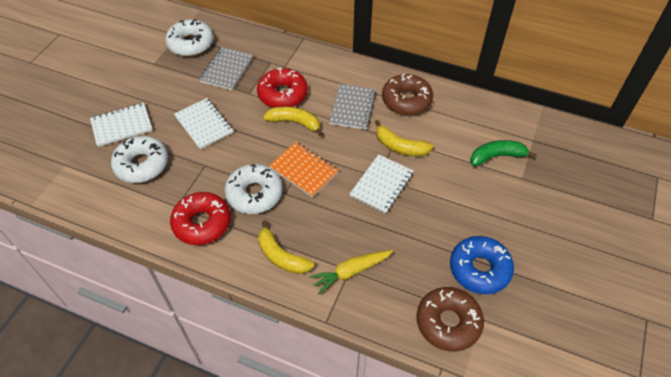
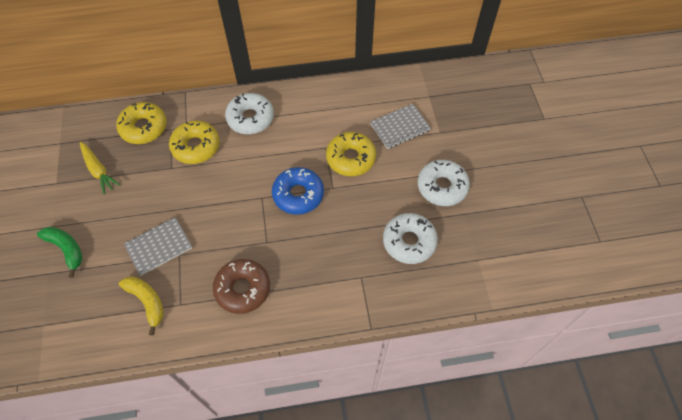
brown donut: [382,74,433,115] [417,287,484,352] = 2 -> [213,259,270,314] = 1
orange notebook: [269,142,339,197] = 1 -> none = 0
red donut: [170,192,231,245] [257,68,308,108] = 2 -> none = 0
white notebook: [90,103,153,147] [174,98,234,150] [350,154,414,214] = 3 -> none = 0
yellow banana: [258,220,314,274] [263,106,323,136] [375,120,433,156] = 3 -> [119,276,164,335] = 1
yellow donut: none = 0 -> [116,102,167,144] [169,121,220,164] [326,132,376,176] = 3

